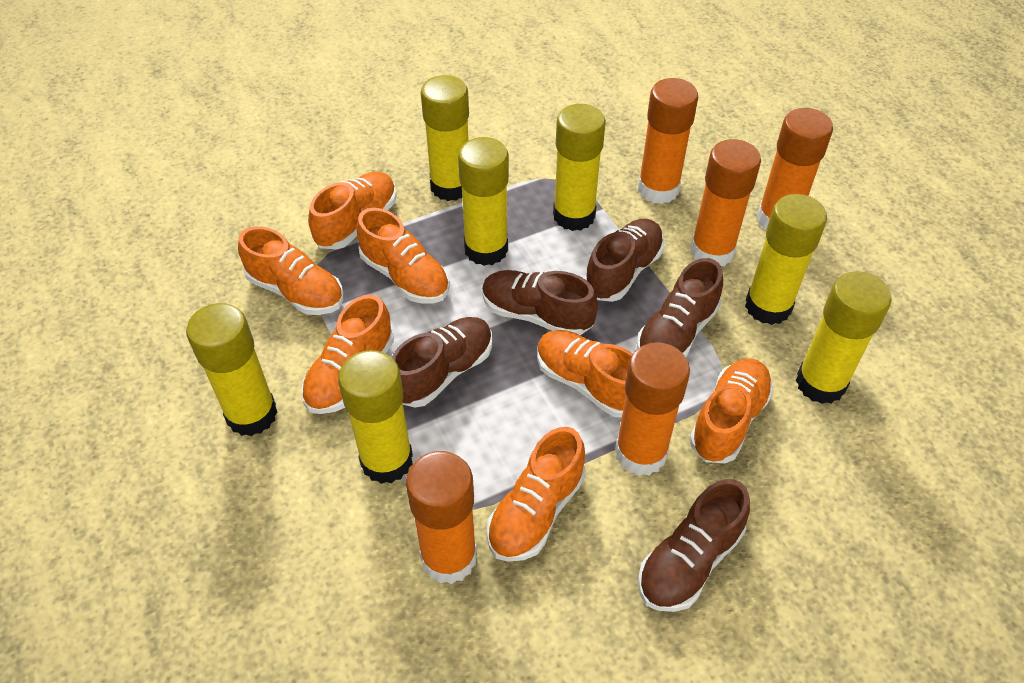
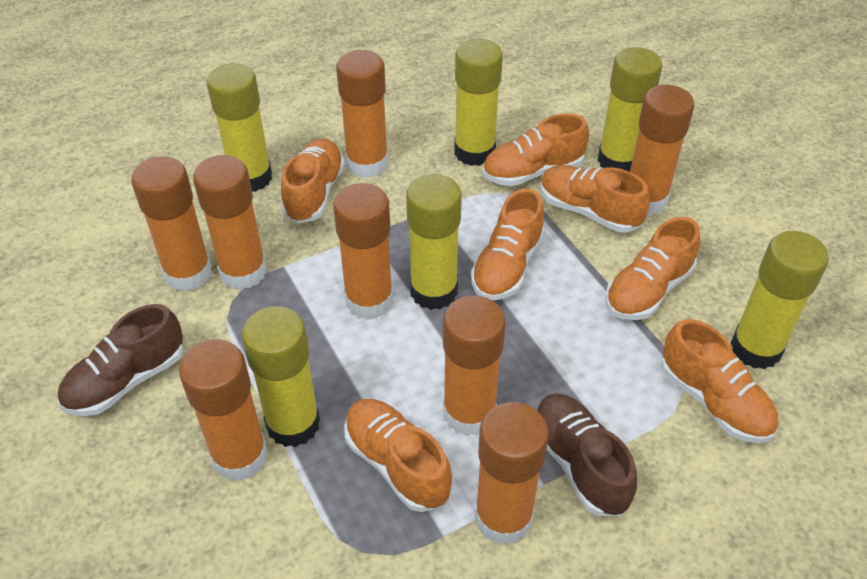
brown shoe: [392,317,492,407] [482,270,598,335] [584,218,664,302] [637,258,723,357] [638,479,750,612] = 5 -> [58,304,183,416] [537,393,637,516] = 2
orange glue stick: [406,451,477,584] [615,342,690,476] [638,78,698,204] [690,139,761,266] [757,108,833,230] = 5 -> [131,157,212,292] [179,339,268,481] [193,155,267,290] [333,183,393,320] [336,50,388,178] [443,295,506,436] [475,402,549,545] [630,85,694,215] = 8
yellow glue stick: [186,303,277,436] [338,350,413,484] [421,75,469,201] [458,137,509,266] [553,104,606,231] [745,194,827,325] [796,271,892,404] = 7 -> [207,63,272,192] [242,306,320,447] [406,174,462,310] [454,39,503,166] [597,47,662,172] [731,231,829,369] = 6

